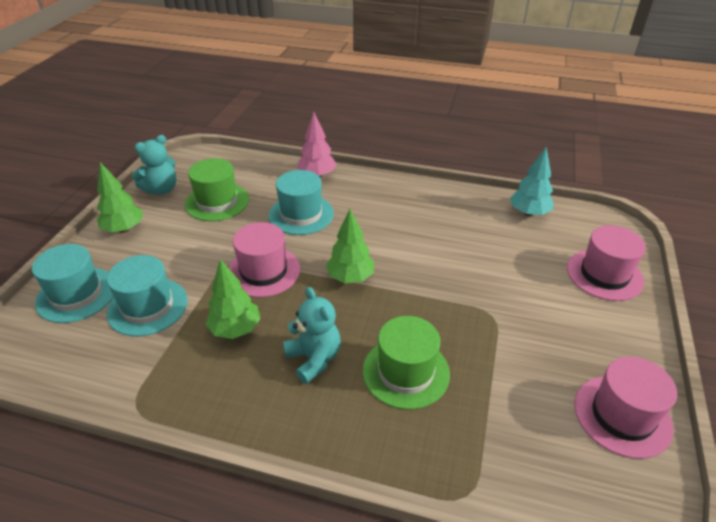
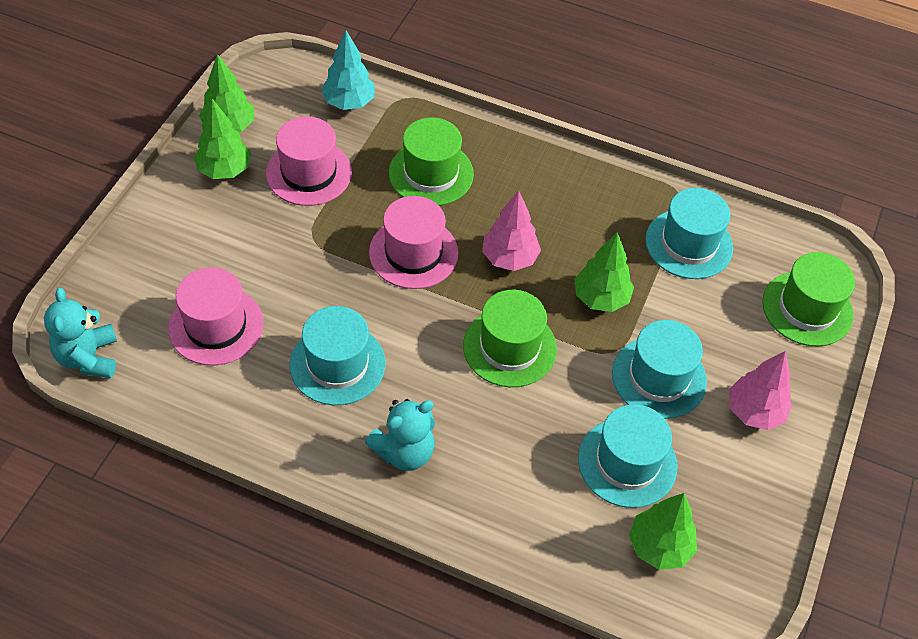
green hat: [185,158,249,221] [363,316,450,410] = 2 -> [389,117,474,206] [463,290,557,387] [762,252,855,347] = 3
green tree: [97,162,143,233] [206,259,261,339] [326,209,374,283] = 3 -> [194,99,251,179] [199,54,254,132] [574,232,634,312] [629,493,697,570] = 4
pink tree: [298,112,337,178] = 1 -> [482,190,541,271] [729,351,792,430] = 2
turquoise hat: [32,244,114,323] [107,255,188,336] [269,170,334,235] = 3 -> [290,306,386,405] [578,404,677,508] [612,320,707,419] [645,188,733,279] = 4

